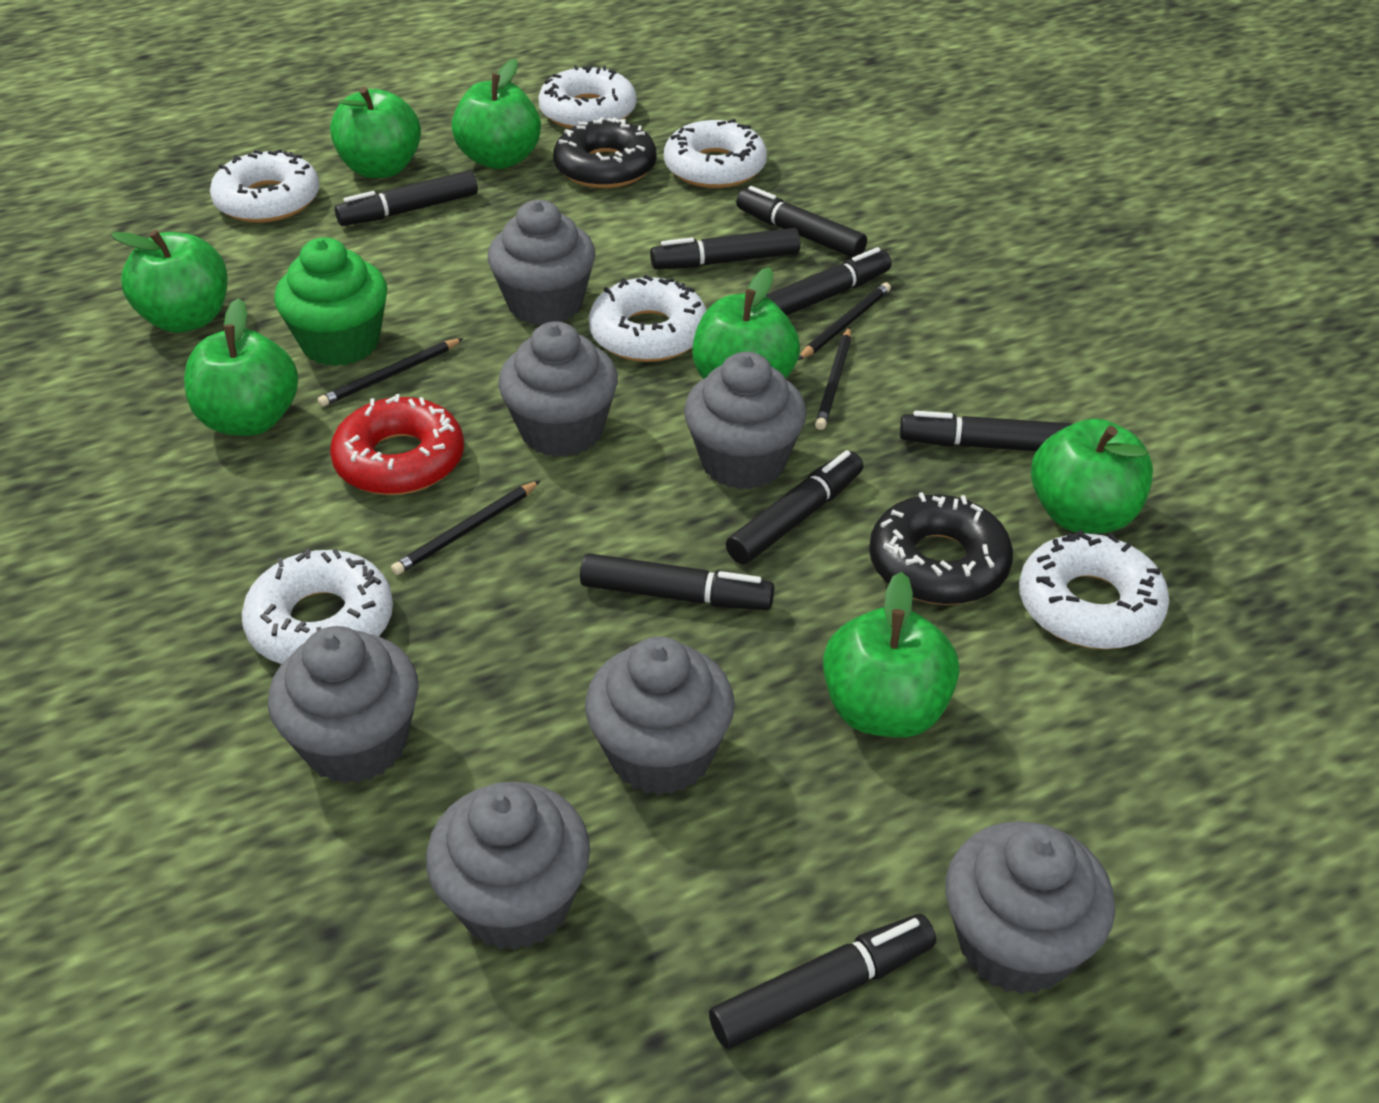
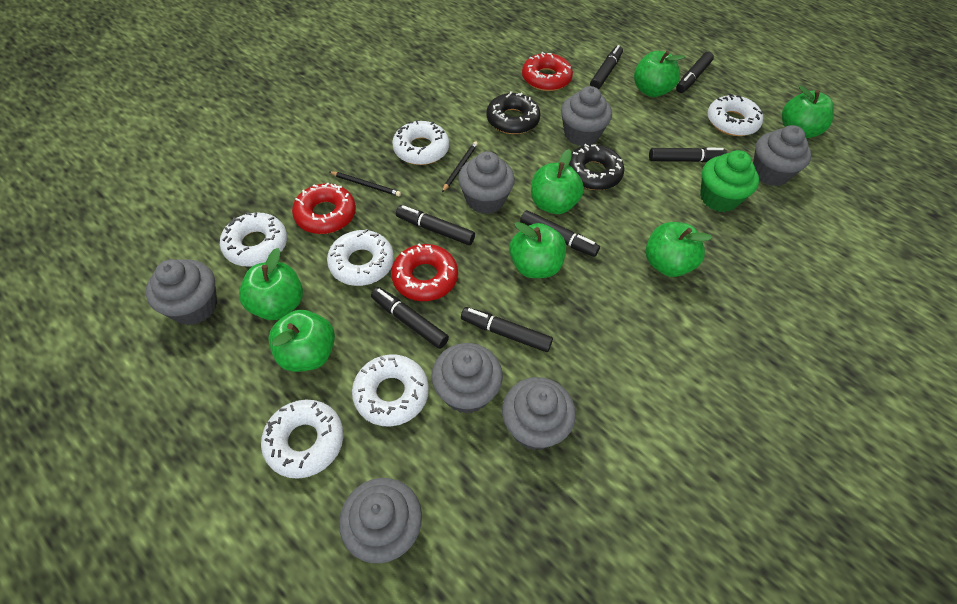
black marker: [335,170,478,226] [580,553,774,610] [650,228,800,269] [709,914,936,1049] [726,450,863,564] [736,186,867,258] [766,247,891,316] [900,411,1074,451] = 8 -> [371,287,449,349] [396,205,475,245] [461,307,553,352] [520,210,600,257] [590,45,623,89] [649,148,727,162] [676,51,714,93] = 7
black pencil: [317,338,463,407] [391,481,540,575] [798,282,891,360] [815,327,851,430] = 4 -> [330,171,401,196] [442,141,478,192] = 2
red donut: [330,394,464,495] = 1 -> [292,183,356,234] [391,244,458,301] [522,52,573,91] = 3

